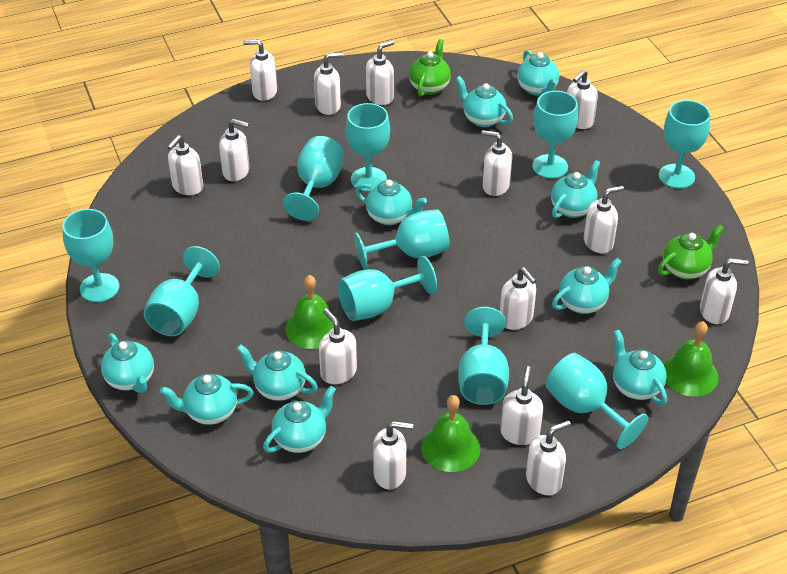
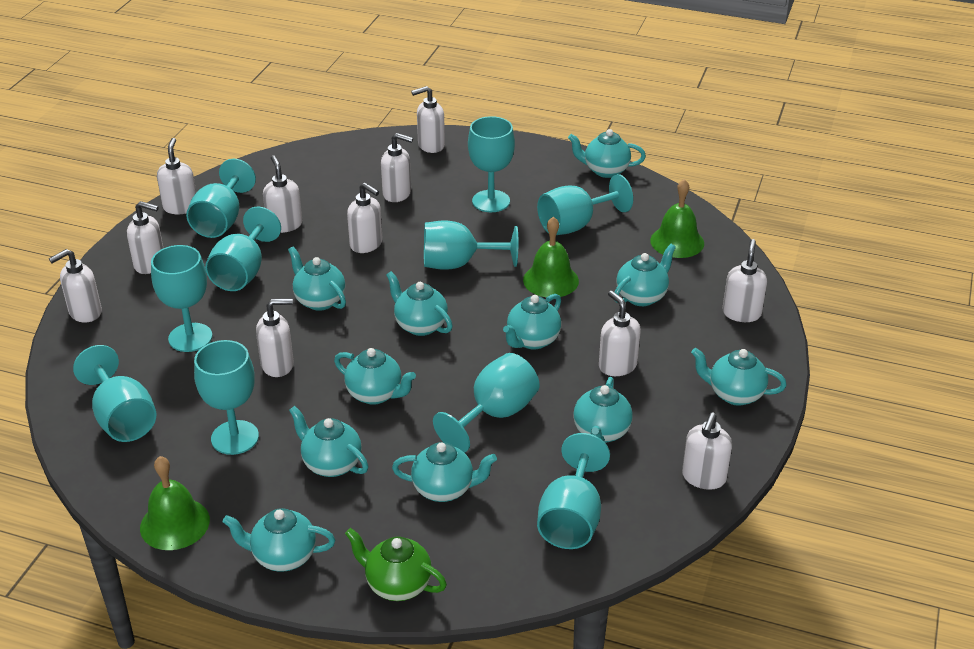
green teapot: [409,39,451,97] [658,224,724,280] = 2 -> [345,528,447,601] = 1
turquoise teapot: [101,333,154,393] [160,374,253,425] [237,344,318,401] [263,386,336,453] [355,180,427,225] [456,76,513,127] [517,50,559,96] [551,160,601,218] [552,258,622,314] [613,330,667,405] = 10 -> [222,508,335,572] [288,246,346,311] [289,406,368,477] [334,348,416,405] [386,271,453,336] [392,442,497,502] [503,294,561,350] [568,129,646,178] [573,377,633,443] [614,244,676,306] [691,348,787,406] = 11
white soap dispenser: [167,135,203,195] [219,119,249,181] [243,39,277,101] [314,52,343,115] [319,308,357,384] [366,40,394,105] [373,421,413,489] [481,130,512,196] [500,267,537,330] [500,366,543,445] [526,420,571,495] [567,70,598,129] [584,186,624,254] [700,258,748,324] = 14 -> [49,249,102,323] [127,201,163,274] [157,138,196,214] [256,298,294,377] [263,155,302,233] [347,183,382,253] [381,133,413,202] [411,86,445,153] [599,291,641,376] [682,413,732,490] [723,239,767,322] = 11

